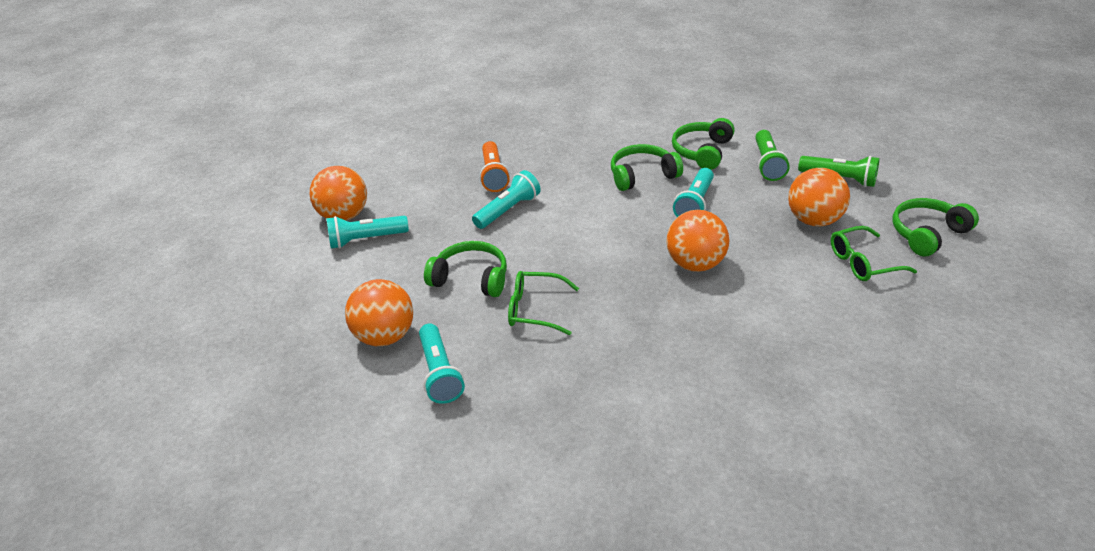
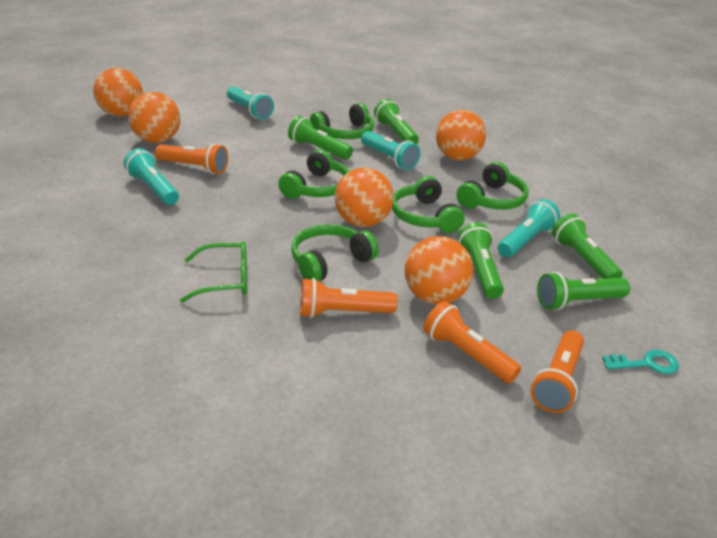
green flashlight: [755,130,790,181] [798,156,879,187] = 2 -> [288,116,353,160] [374,99,419,144] [458,223,504,299] [537,272,630,310] [552,213,623,279] = 5
green glasses: [508,271,579,335] [831,226,917,281] = 2 -> [180,241,247,303] = 1
green headphones: [424,241,507,297] [611,144,683,191] [672,118,735,170] [893,198,979,256] = 4 -> [278,150,349,199] [291,224,379,281] [310,103,374,139] [392,176,465,233] [457,162,529,210] = 5
orange ball: [310,166,367,221] [345,279,413,346] [666,210,729,272] [788,168,850,226] = 4 -> [93,68,143,116] [128,92,180,143] [335,168,394,227] [404,236,473,304] [436,110,486,161] = 5
orange flashlight: [480,141,510,192] = 1 -> [155,144,228,174] [300,278,398,318] [423,301,521,384] [530,330,584,413] = 4
turquoise key: none = 0 -> [602,350,679,374] = 1

